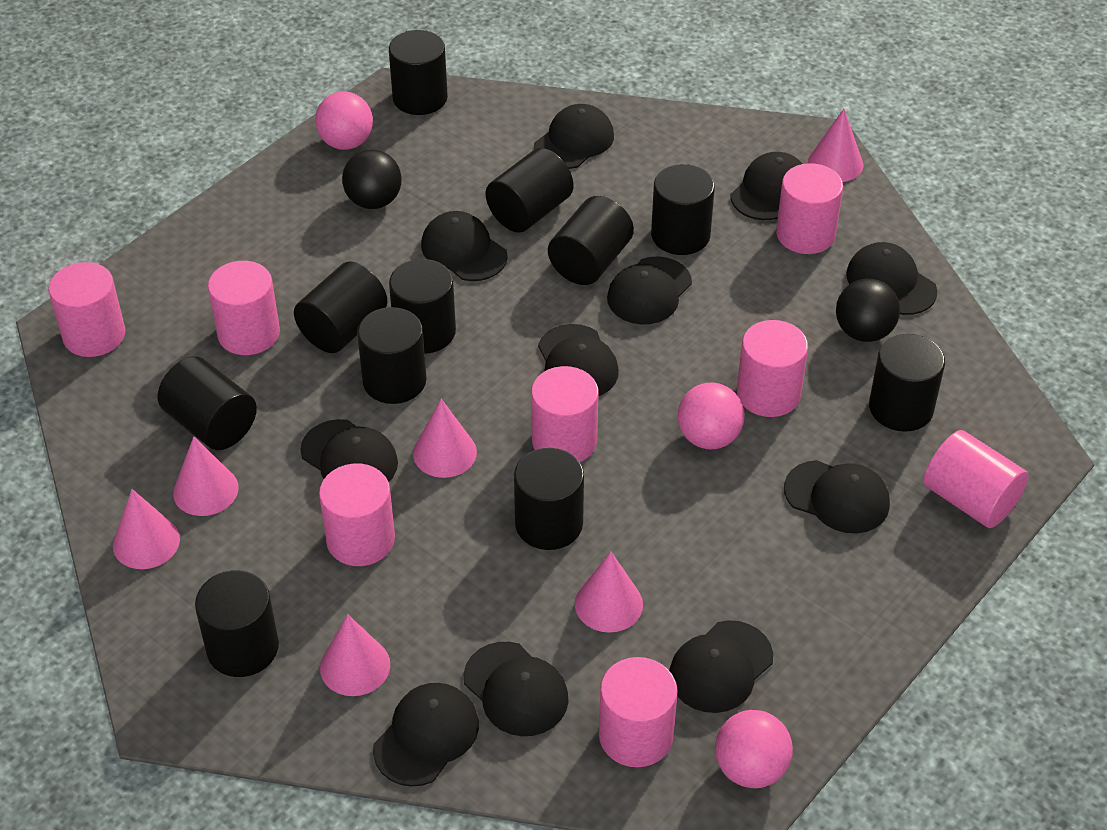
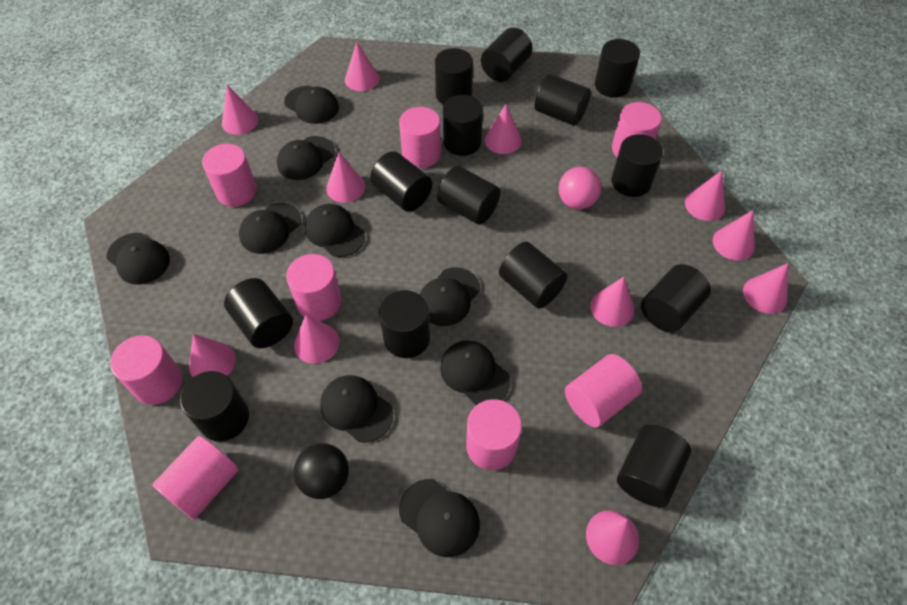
black ball: [342,149,402,209] [836,279,900,342] = 2 -> [294,443,349,499] = 1
black cap: [300,419,398,482] [373,683,479,787] [421,211,508,281] [464,642,569,736] [534,104,614,169] [538,324,619,396] [607,256,692,325] [669,620,773,713] [730,152,803,220] [784,460,890,533] [846,242,937,315] = 11 -> [107,233,170,285] [239,203,302,254] [277,136,335,180] [284,86,339,124] [305,204,365,257] [320,375,393,443] [399,479,480,557] [420,267,480,326] [440,340,510,405] = 9
black cylinder: [158,357,257,450] [195,570,279,677] [294,261,388,353] [357,307,427,404] [389,30,448,115] [389,259,456,354] [486,148,574,233] [514,448,584,550] [548,196,634,285] [651,164,715,255] [869,334,945,432] = 11 -> [180,371,249,441] [224,278,293,348] [370,151,432,212] [379,290,430,358] [435,48,473,105] [437,166,500,225] [443,95,483,156] [481,28,533,82] [499,242,568,308] [535,74,591,126] [595,39,640,98] [611,134,663,197] [617,425,691,507] [641,264,711,333] = 14
pink ball: [315,91,373,150] [678,383,744,449] [715,710,793,788] = 3 -> [558,167,601,210] = 1
pink cone: [113,489,180,569] [173,436,239,516] [320,614,390,696] [413,399,477,478] [575,551,643,633] [808,109,863,182] = 6 -> [189,334,236,377] [222,85,258,135] [294,314,339,364] [326,152,365,203] [345,42,379,91] [485,104,522,154] [586,510,639,565] [590,277,634,327] [685,170,725,221] [713,210,755,261] [743,263,788,314] = 11

